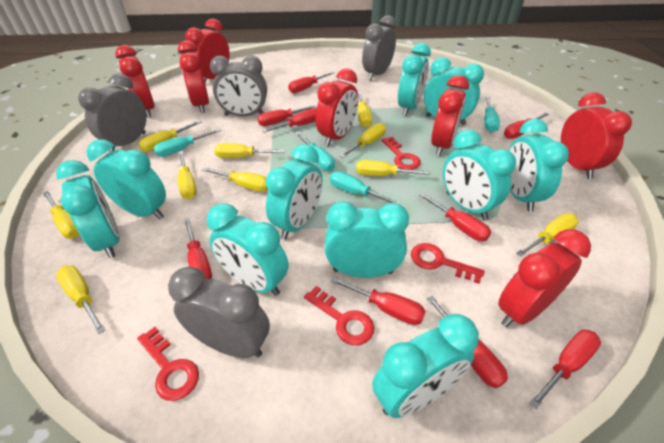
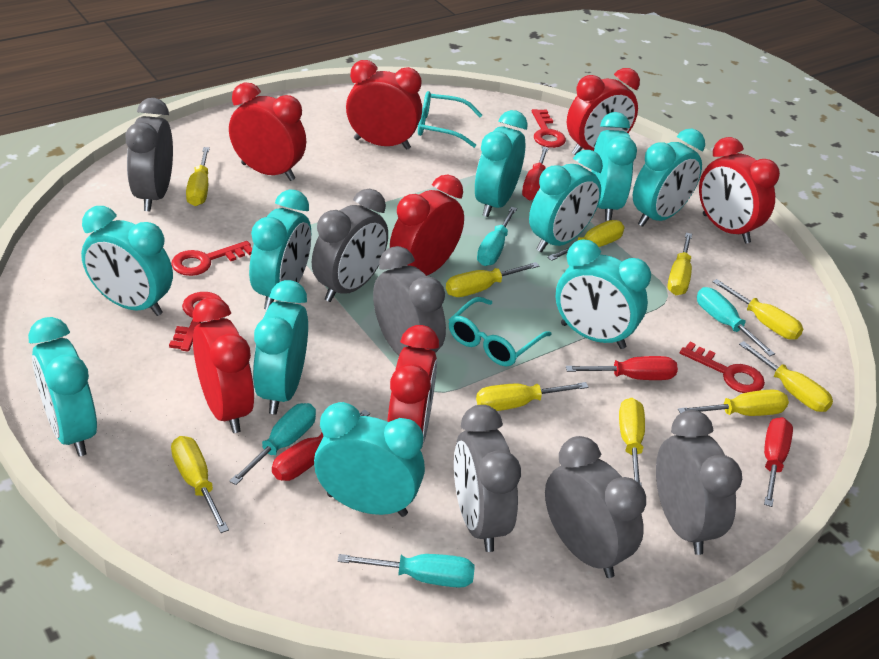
grey clock: [78,73,147,152] [168,267,270,358] [210,55,267,116] [362,15,396,80] = 4 -> [125,98,173,212] [312,189,388,302] [373,246,446,355] [454,405,521,552] [545,436,646,578] [656,410,742,555] = 6
red screwdriver: [184,218,212,279] [257,105,317,126] [262,108,317,133] [288,71,335,93] [330,277,426,325] [418,192,491,241] [427,296,508,388] [504,113,549,139] [529,329,601,409] = 9 -> [272,409,370,481] [522,147,549,200] [566,356,678,380] [764,417,793,507] = 4
turquoise glasses: none = 0 -> [418,91,482,148] [449,297,552,367] = 2

